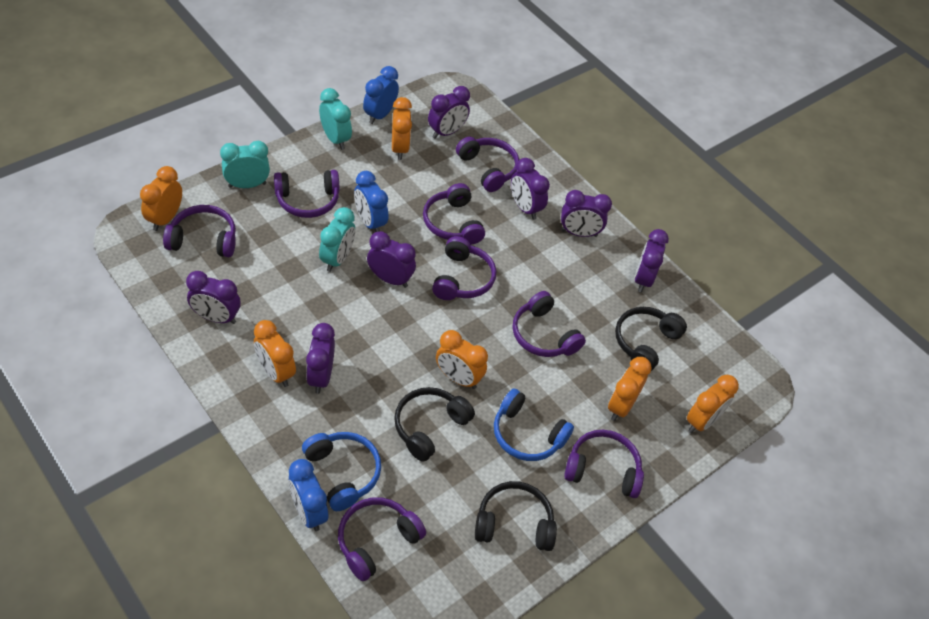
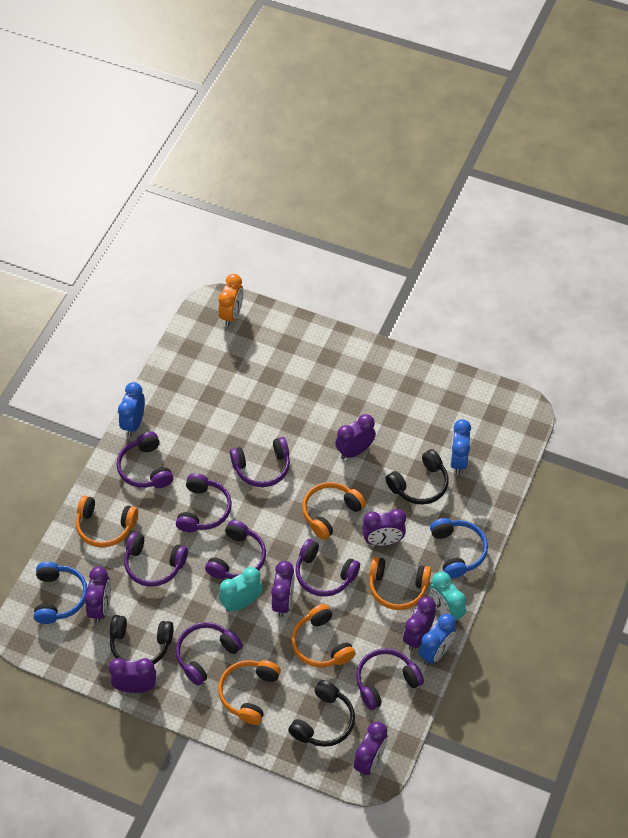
orange clock: [140,166,182,231] [254,320,296,387] [392,97,412,160] [436,330,488,389] [608,357,652,421] [687,375,739,433] = 6 -> [218,274,243,326] = 1
orange headphones: none = 0 -> [76,495,138,548] [218,660,281,725] [291,604,355,667] [302,482,366,540] [369,557,431,610] = 5
turquoise clock: [220,141,270,188] [319,88,352,150] [319,207,355,272] = 3 -> [219,567,263,612] [429,572,466,624] = 2

